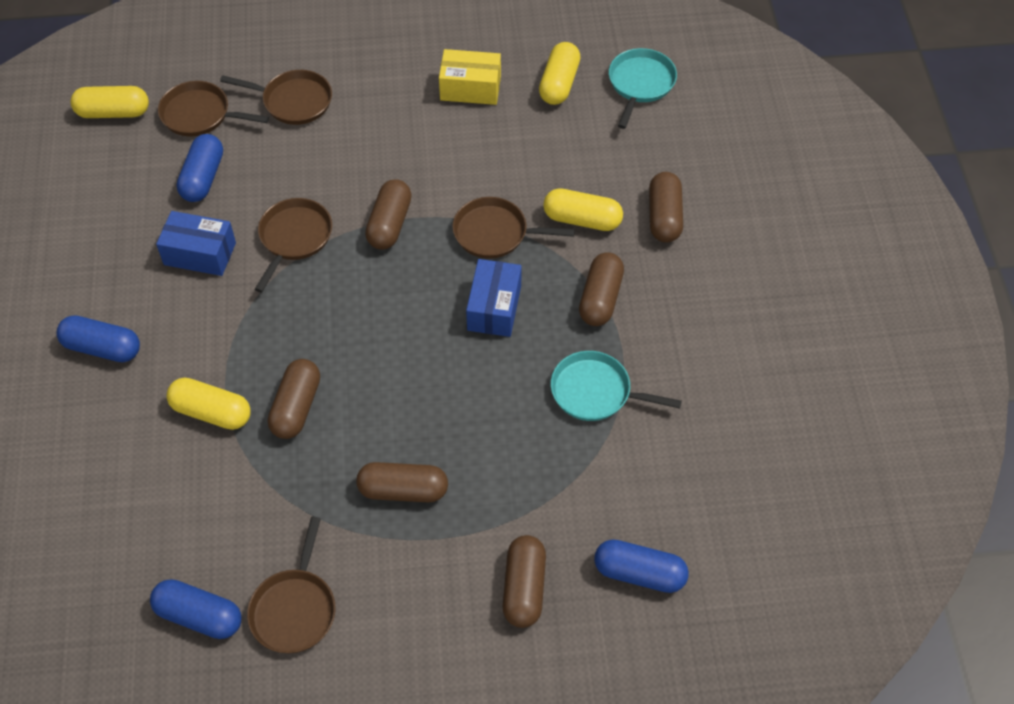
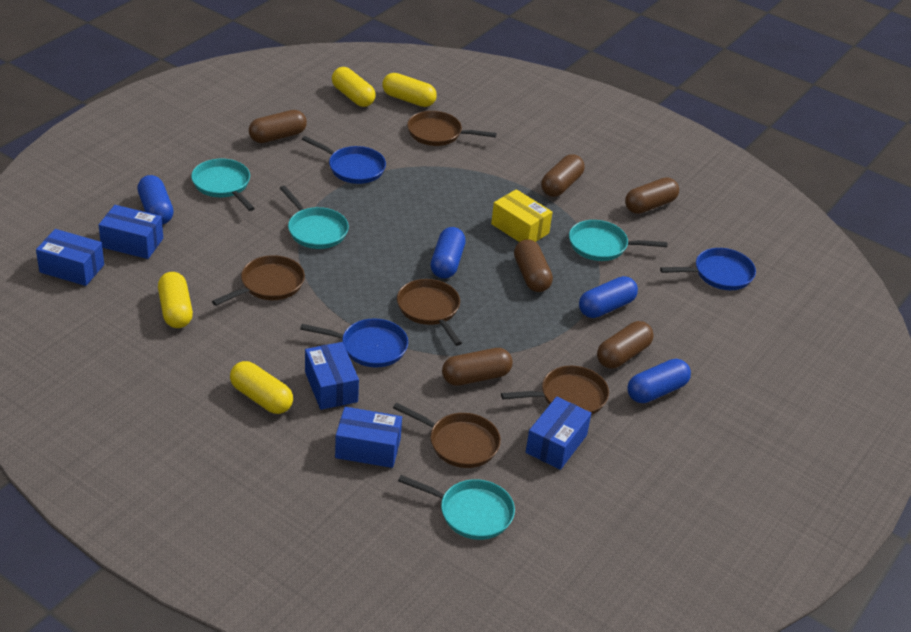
blue box: [156,211,236,276] [466,259,522,337] = 2 -> [36,229,104,286] [99,205,163,259] [305,342,359,410] [335,407,402,468] [526,397,591,470] = 5
blue pan: none = 0 -> [300,319,408,367] [302,136,386,184] [660,248,756,290] = 3
turquoise pan: [551,351,682,421] [609,48,677,129] = 2 -> [191,159,255,211] [280,186,349,249] [398,475,515,540] [569,220,667,261] = 4

